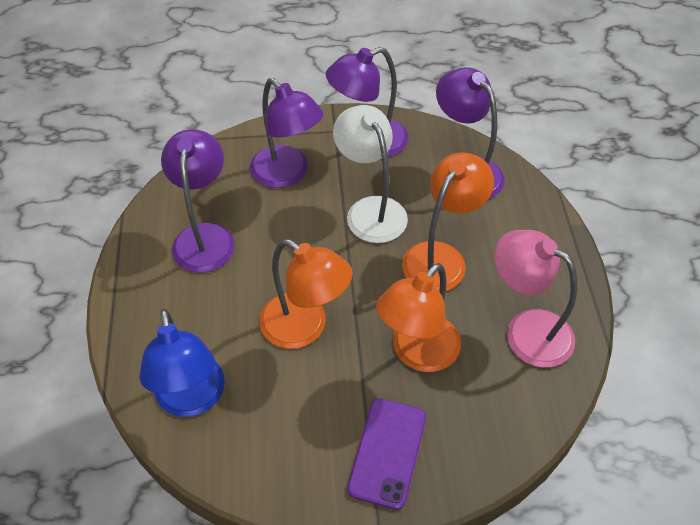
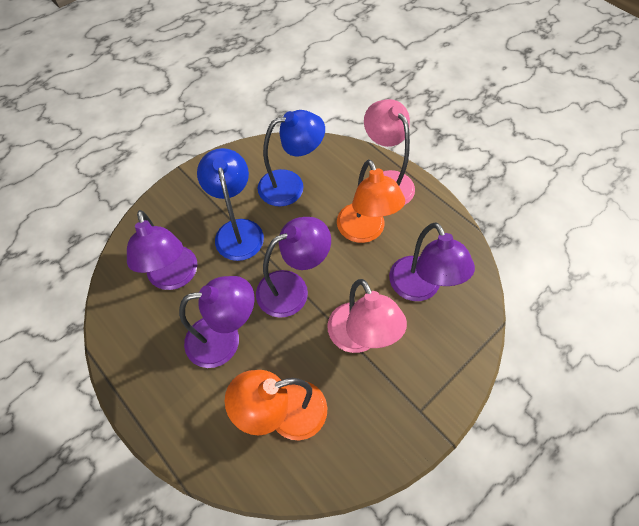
blue lamp: [139,309,225,417] = 1 -> [197,148,264,261] [258,110,325,207] = 2
orange lamp: [259,239,353,349] [376,263,461,372] [402,152,494,291] = 3 -> [225,370,327,440] [337,159,405,243] = 2
pink lamp: [494,230,577,368] = 1 -> [327,279,407,353] [364,99,415,205] = 2
purple phone: [347,398,426,510] = 1 -> none = 0
white lamp: [333,105,408,243] = 1 -> none = 0

